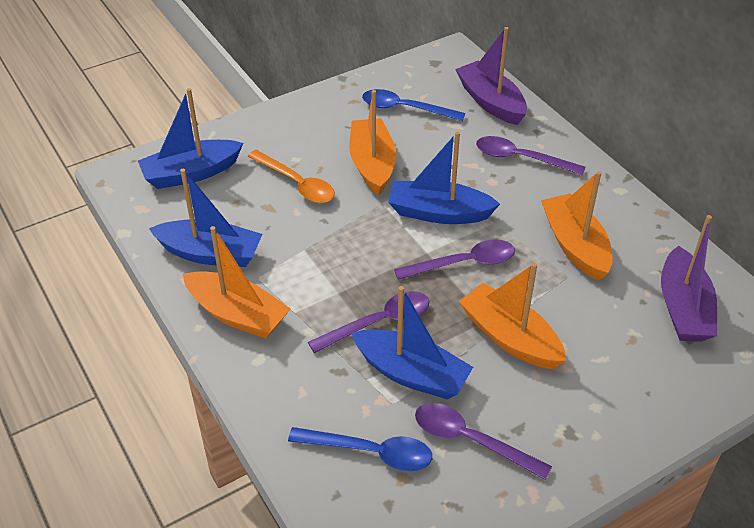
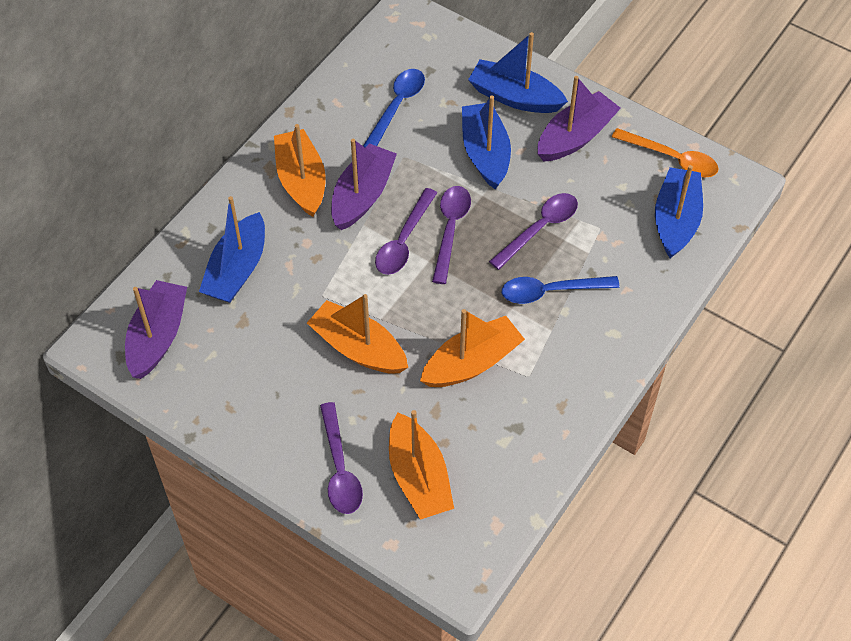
purple boat: [455,27,527,125] [661,215,717,342] = 2 -> [125,280,187,379] [331,139,397,230] [538,76,621,162] = 3

